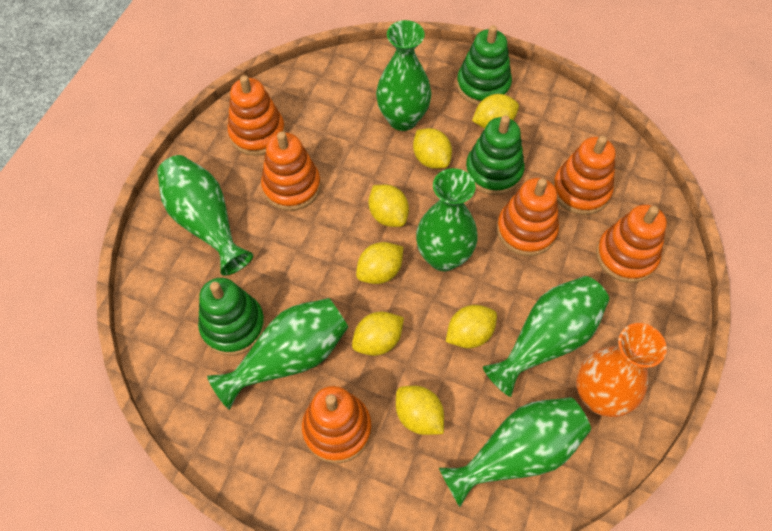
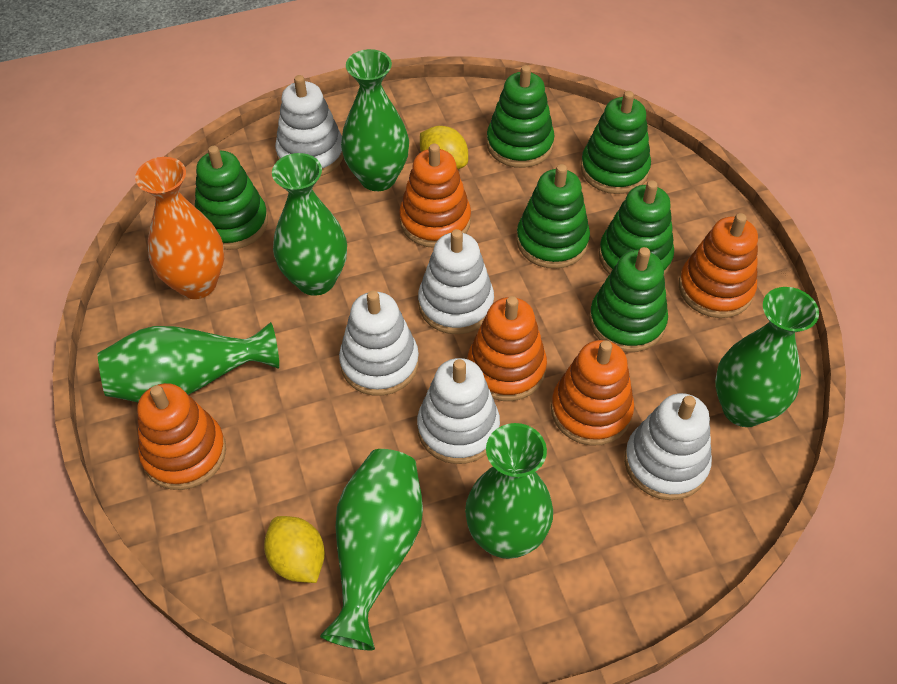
green stacking toy: [198,278,265,356] [457,25,512,105] [465,116,525,195] = 3 -> [195,146,268,250] [487,65,554,168] [516,164,590,269] [581,91,651,194] [589,247,668,352] [599,181,674,275] = 6
orange stacking toy: [228,75,285,156] [261,132,321,211] [302,386,372,463] [497,178,559,256] [553,136,616,215] [596,204,667,283] = 6 -> [137,383,226,490] [399,144,471,248] [467,296,547,401] [551,340,634,446] [679,213,758,318] = 5
white stacking toy: none = 0 -> [275,75,344,176] [339,291,419,396] [417,358,500,464] [418,229,494,334] [624,393,712,500] = 5
yellow lemon: [352,311,404,356] [356,242,403,284] [369,185,409,227] [396,386,444,435] [413,128,452,169] [446,305,497,348] [472,94,519,129] = 7 -> [264,516,325,583] [420,126,468,169] = 2

